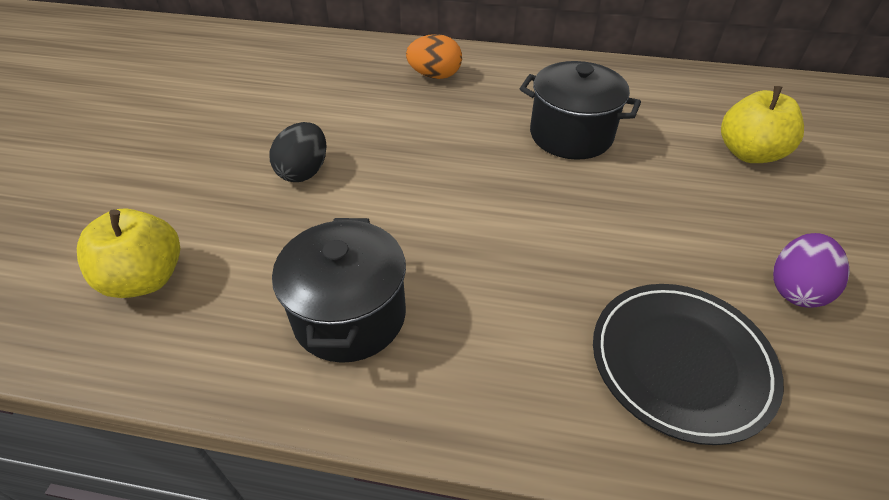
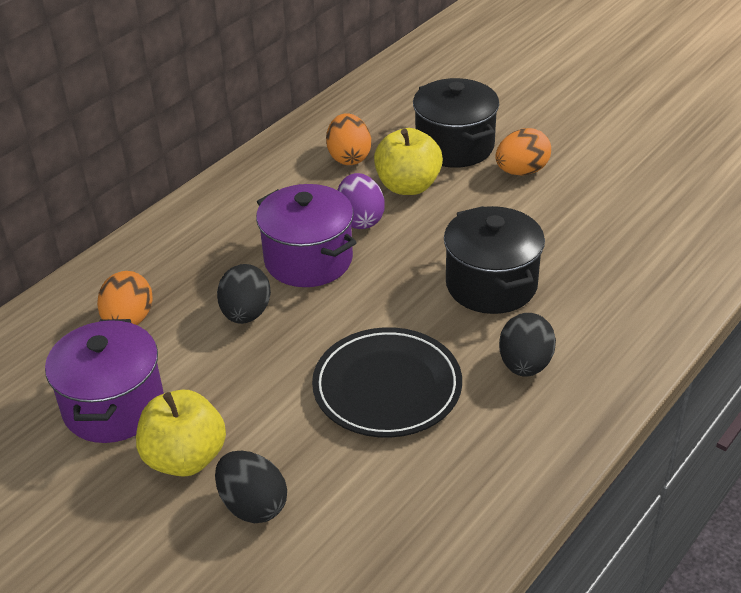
black egg: [270,122,327,182] = 1 -> [215,451,287,523] [217,264,271,324] [499,313,556,377] = 3
orange egg: [406,34,462,79] = 1 -> [97,271,152,325] [326,113,371,165] [495,128,551,176] = 3
purple pot: none = 0 -> [45,319,164,443] [256,184,357,287] = 2

